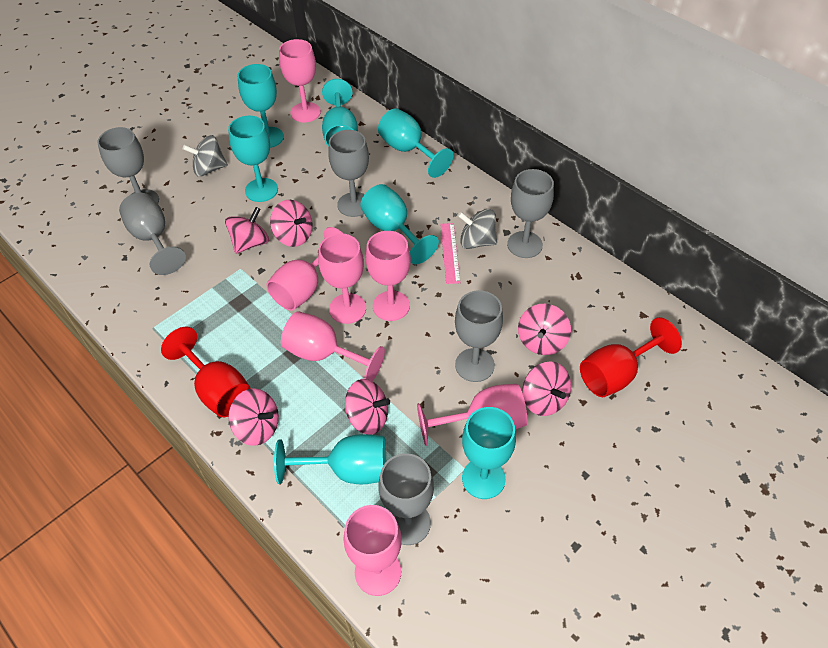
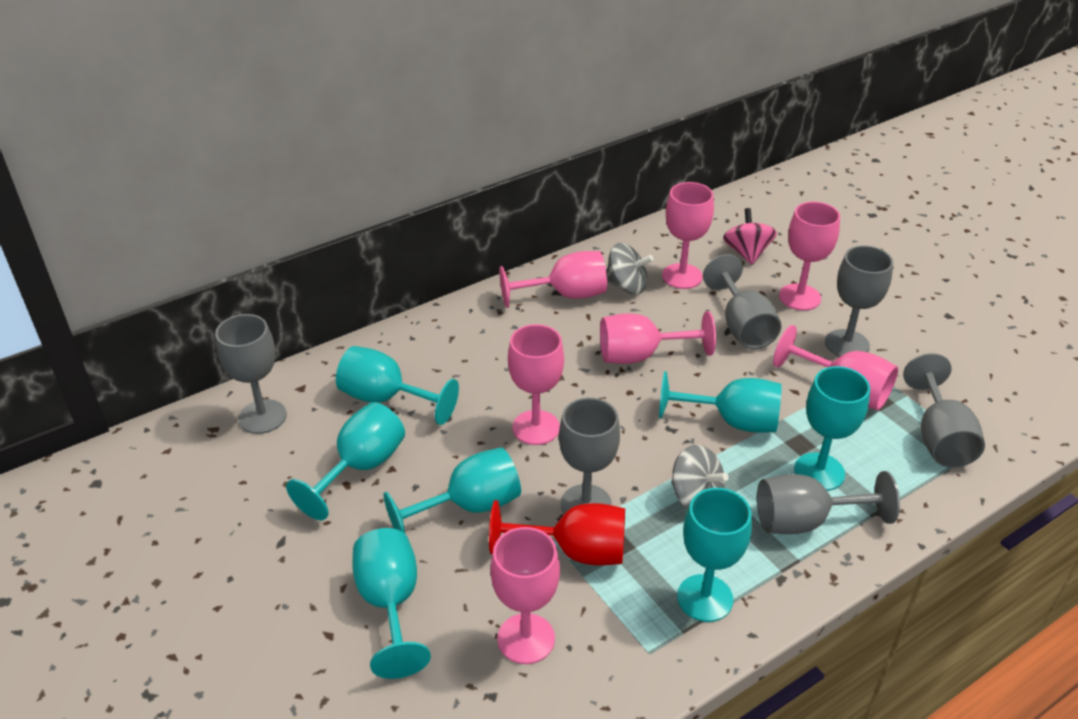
pink ruler: [440,223,460,284] = 1 -> none = 0
pink spinning top: [225,207,269,254] [228,388,279,446] [270,200,312,247] [345,379,390,435] [518,304,571,355] [522,362,571,416] = 6 -> [723,208,777,265] = 1
red goblet: [161,327,251,417] [580,317,682,397] = 2 -> [489,500,625,565] = 1

